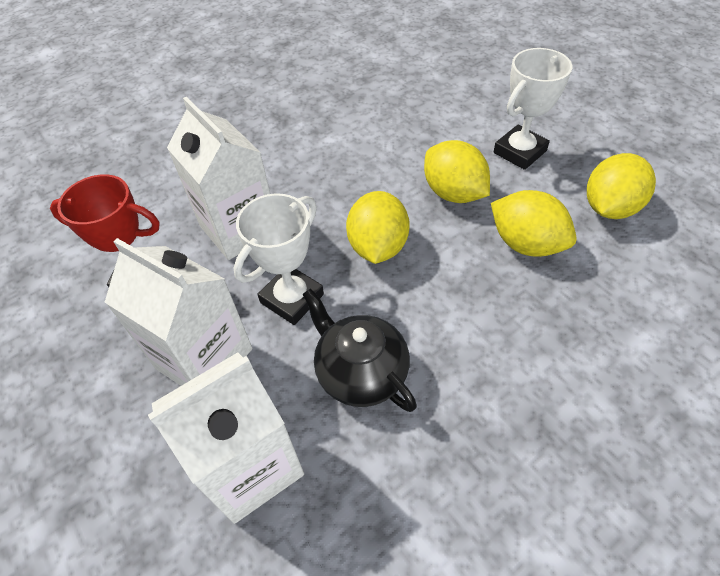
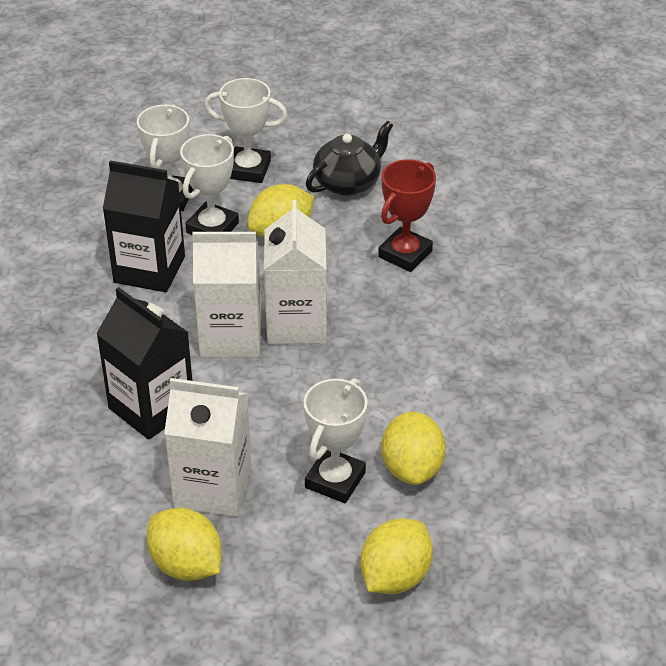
black carton: none = 0 -> [96,287,192,440] [103,161,185,292] = 2
white trophy: [233,193,324,325] [494,48,572,170] = 2 -> [137,104,193,211] [180,134,239,235] [204,78,287,183] [304,378,368,503] = 4

